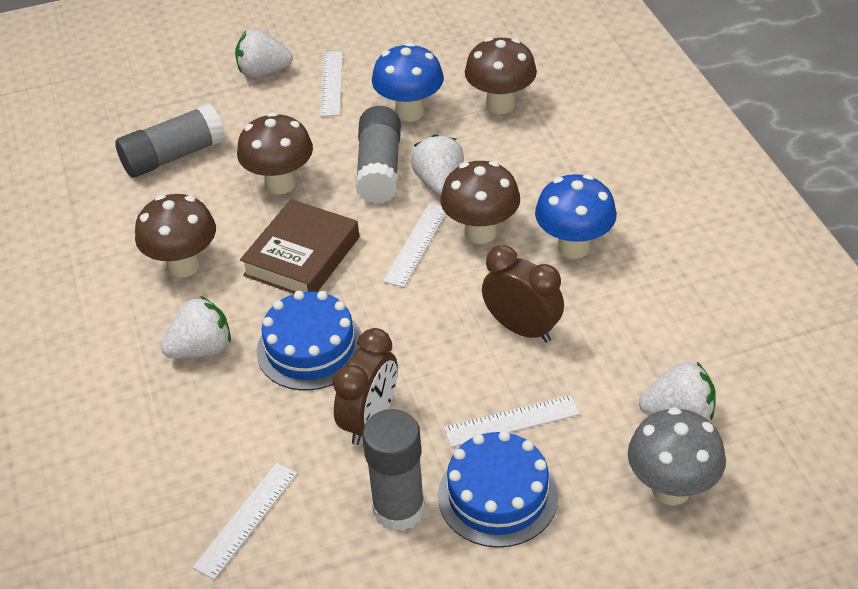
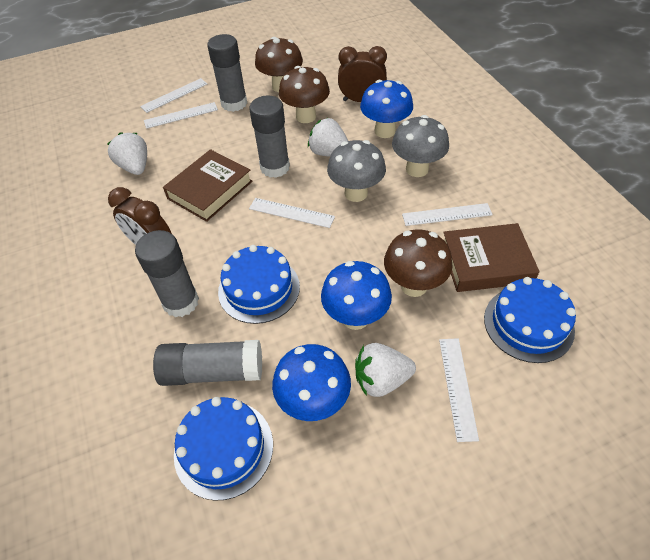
blue cake: [256,291,362,390] [438,431,558,548] = 2 -> [174,397,273,501] [218,245,300,324] [484,277,576,363] = 3
blue mushroom: [372,43,444,122] [535,174,617,259] = 2 -> [272,344,351,421] [321,261,392,330] [360,80,413,138] = 3
brown book: [240,199,359,294] = 1 -> [163,149,253,222] [443,223,539,292] = 2
brown mushroom: [135,194,216,278] [237,112,313,194] [441,161,520,244] [465,37,537,114] = 4 -> [255,37,303,92] [279,66,330,123] [384,229,452,297] = 3
grey glue stick: [115,103,226,178] [355,106,401,204] [362,409,425,532] = 3 -> [135,230,199,317] [153,340,262,386] [207,34,247,112] [249,95,290,178] = 4
grey mushroom: [628,407,726,505] = 1 -> [327,140,386,202] [392,115,449,177] = 2
white ruler: [192,463,297,580] [320,51,343,117] [383,203,446,287] [444,395,580,447] = 4 -> [140,78,207,113] [144,102,218,129] [249,198,335,228] [402,203,493,226] [439,338,479,442] = 5
white strawberry: [161,296,231,359] [235,29,293,78] [410,134,464,196] [639,362,716,421] = 4 -> [107,132,147,175] [308,118,348,157] [355,343,416,397] = 3

